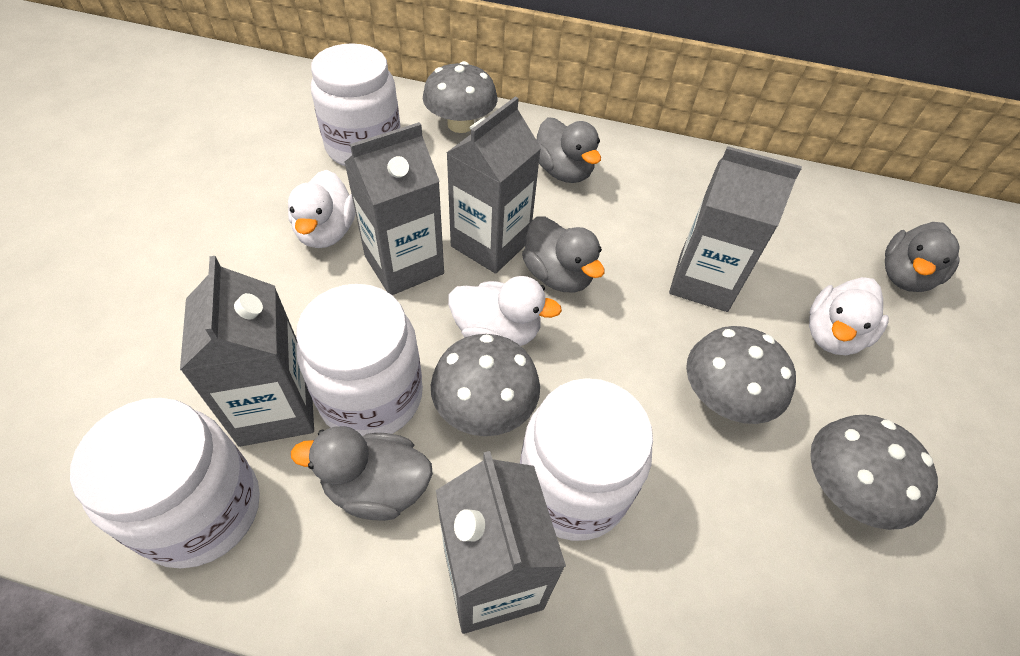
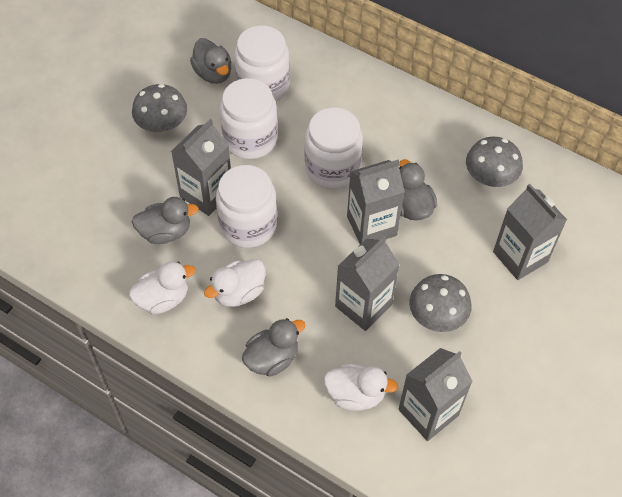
grey mushroom: [423,61,497,133] [431,334,540,436] [686,326,796,424] [810,415,938,530] = 4 -> [132,84,187,133] [409,274,472,332] [466,137,523,187] = 3

